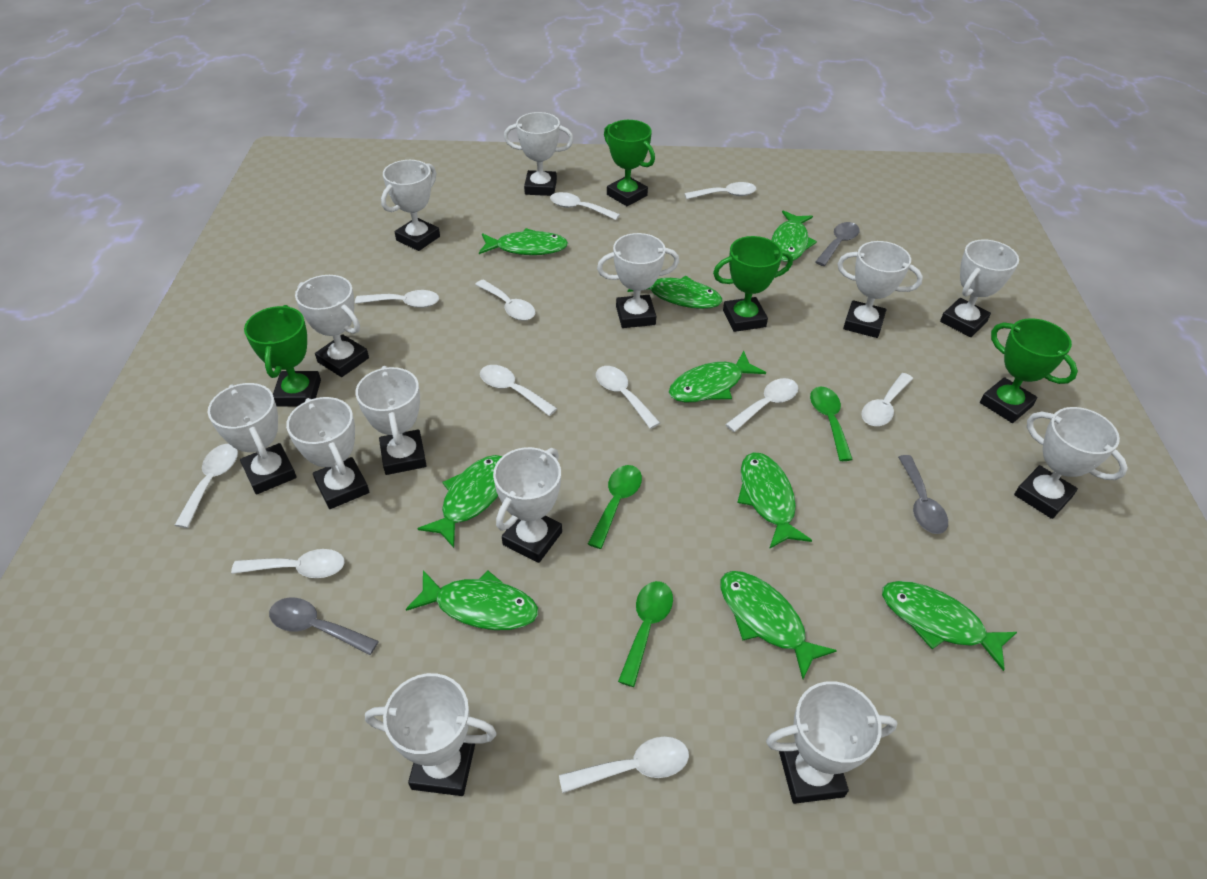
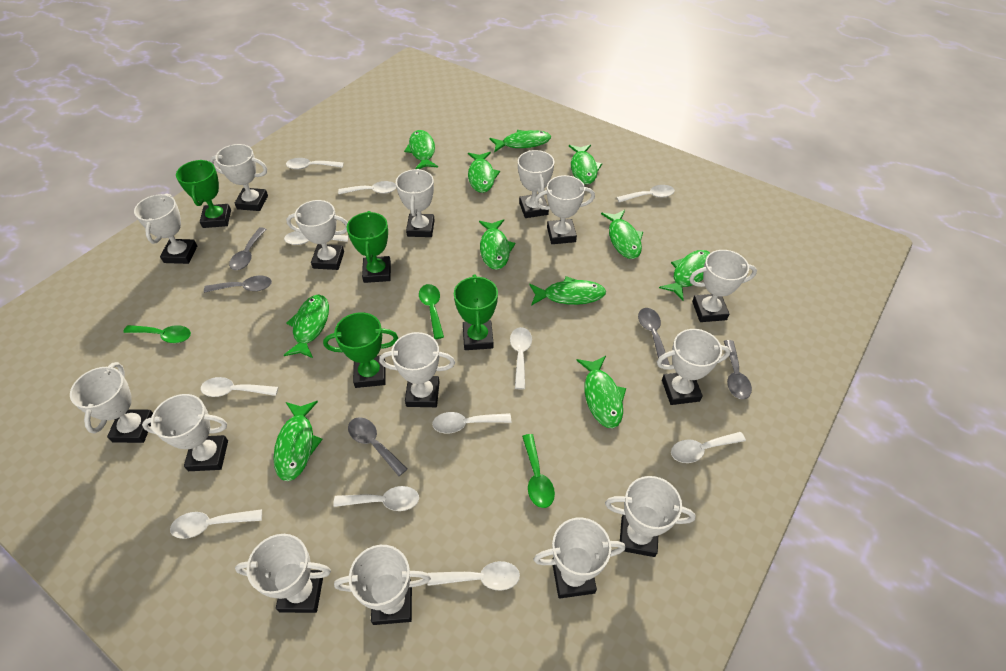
green fish: [406,570,538,630] [417,455,502,548] [479,228,568,255] [628,276,722,309] [669,351,766,402] [720,571,837,679] [737,453,812,549] [772,210,817,262] [882,581,1017,671] = 9 -> [273,401,323,481] [283,295,329,358] [404,130,438,169] [468,152,500,193] [479,219,515,270] [489,130,551,152] [529,276,606,306] [569,144,602,184] [576,356,626,428] [601,210,643,259] [659,250,710,301] = 11
grey spoon: [269,598,379,655] [815,222,860,266] [898,455,948,534] = 3 -> [204,276,272,293] [229,227,267,270] [348,417,407,476] [638,308,670,365] [724,340,752,399] = 5
white trophy: [208,383,297,494] [286,397,369,509] [295,275,369,377] [355,366,427,475] [365,673,497,796] [381,160,440,251] [493,447,562,563] [504,112,574,196] [597,233,679,328] [766,681,897,804] [837,241,923,338] [940,240,1019,337] [1014,407,1128,519] = 13 -> [70,362,153,443] [134,193,197,264] [142,394,228,471] [210,144,268,211] [235,534,331,613] [286,200,348,270] [334,545,431,625] [379,332,455,407] [396,169,435,237] [518,150,555,218] [534,175,595,244] [534,518,625,598] [605,476,696,557] [657,329,731,405] [689,250,757,322] = 15

